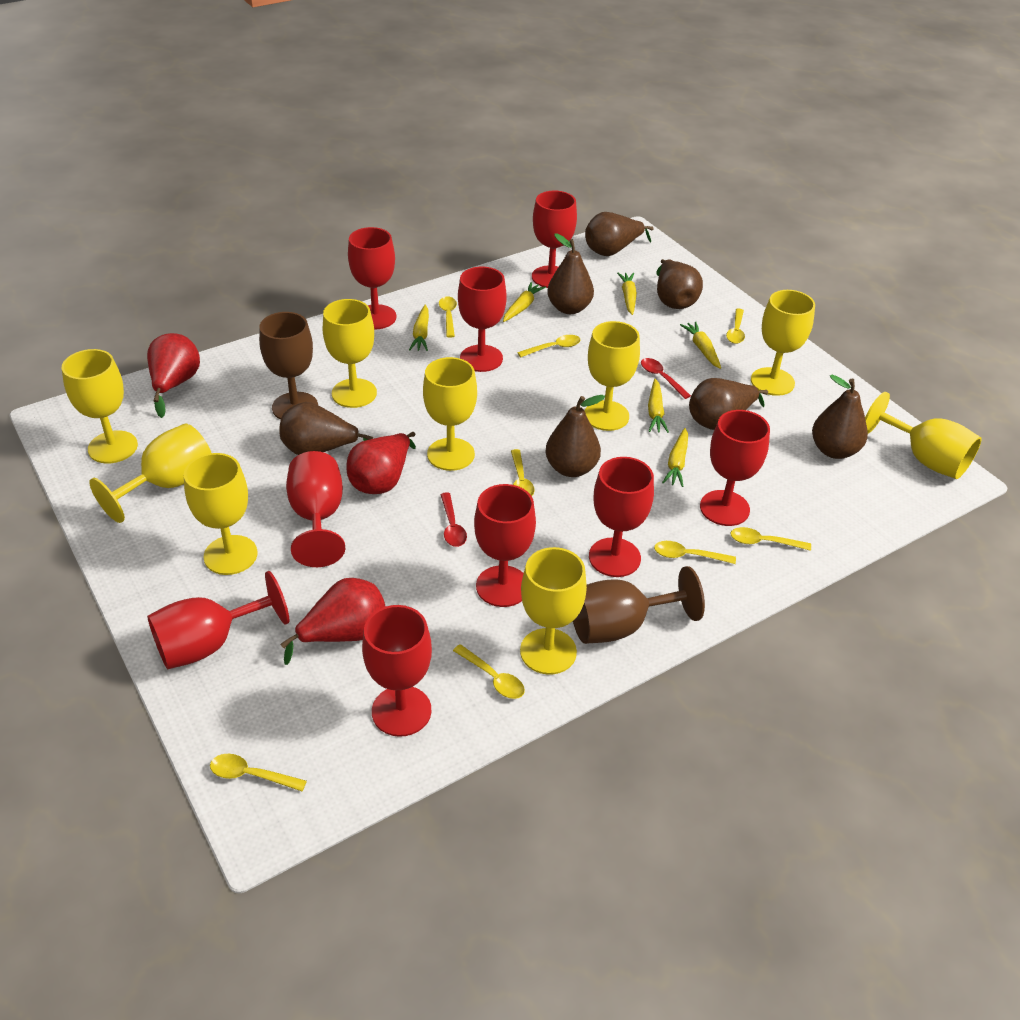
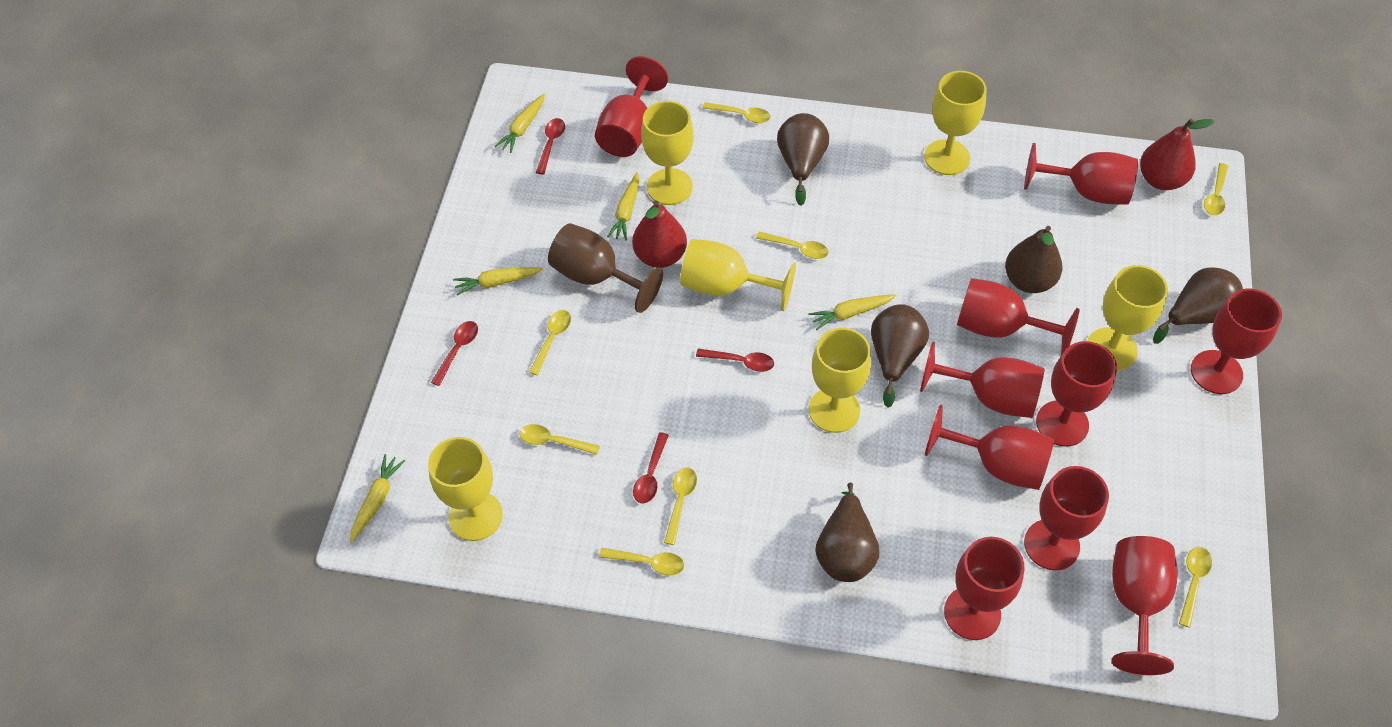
brown goblet: [259,312,318,420] [573,566,705,644] = 2 -> [548,223,663,313] = 1
brown pear: [279,402,373,455] [546,395,605,477] [547,233,594,314] [585,212,654,256] [657,259,703,309] [689,378,768,430] [812,375,868,459] = 7 -> [777,113,829,206] [815,482,879,582] [871,304,929,408] [1005,226,1062,293] [1153,267,1243,344] = 5
red goblet: [147,571,289,669] [286,451,345,567] [348,227,397,330] [362,605,432,737] [458,267,507,372] [474,484,536,607] [532,191,577,288] [589,457,654,577] [700,410,770,526] = 9 -> [595,56,668,157] [920,341,1045,418] [925,405,1054,490] [944,537,1024,640] [957,278,1079,355] [1024,143,1138,205] [1024,466,1109,570] [1036,341,1117,447] [1112,536,1177,675] [1191,289,1282,394] = 10
red pear: [147,333,200,418] [281,578,386,665] [346,432,416,494] = 3 -> [632,200,687,268] [1140,119,1215,190] = 2
red spoon: [440,492,467,547] [641,358,691,399] = 2 -> [431,321,478,386] [536,118,565,174] [633,432,669,503] [696,349,774,372] = 4
yellow carrot: [409,305,429,351] [503,282,546,322] [617,273,637,315] [648,379,669,433] [662,428,688,487] [680,321,721,369] = 6 -> [350,454,405,543] [453,267,543,296] [494,94,545,153] [607,172,640,241] [808,294,896,330] = 5
yellow goblet: [62,349,138,463] [89,424,211,523] [184,453,258,575] [323,299,377,408] [423,357,477,471] [520,547,587,675] [585,321,640,431] [751,290,815,396] [865,392,982,479] = 9 -> [428,437,503,541] [641,101,694,205] [680,239,796,311] [809,328,871,433] [924,71,987,175] [1087,265,1168,371] = 6

